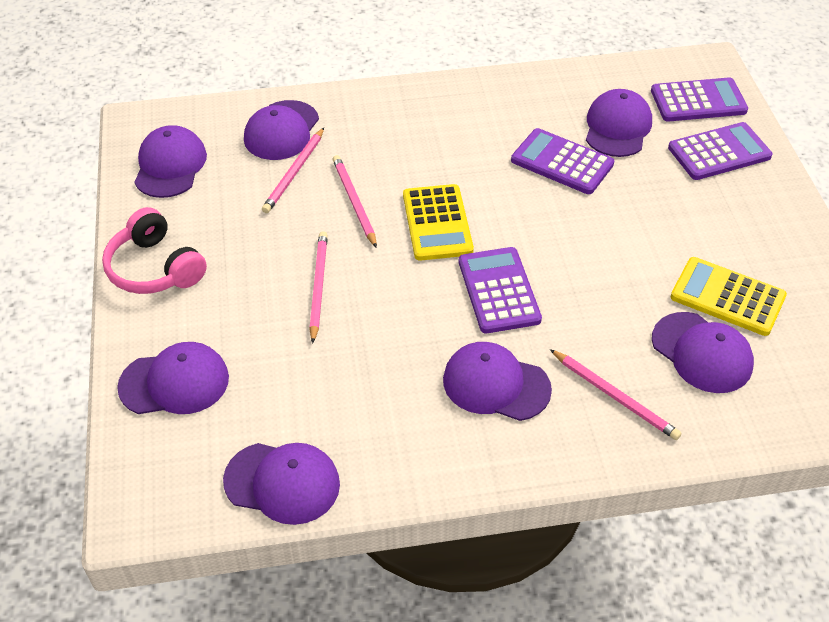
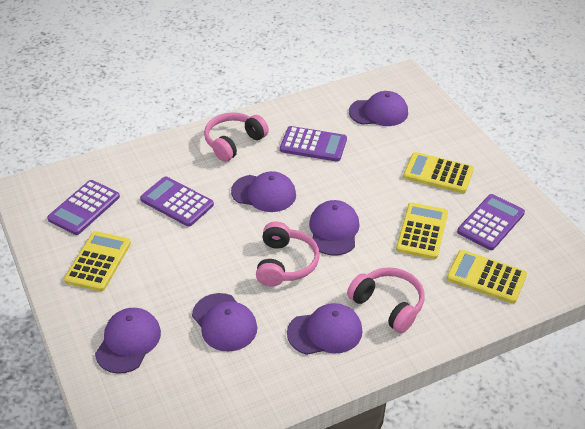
pink headphones: [102,207,207,294] = 1 -> [204,112,269,162] [256,222,320,286] [347,267,424,333] = 3
pink pencil: [262,128,324,213] [309,231,328,344] [333,155,377,248] [550,349,681,440] = 4 -> none = 0
purple cap: [117,342,229,414] [134,125,207,198] [223,443,340,525] [244,100,319,160] [443,342,552,421] [586,89,652,157] [652,312,754,393] = 7 -> [95,308,161,374] [192,293,257,352] [231,171,296,212] [287,303,363,355] [309,200,360,256] [349,91,408,126] = 6
yellow calculator: [403,184,474,261] [671,257,787,336] = 2 -> [64,231,131,291] [396,203,448,259] [403,152,474,193] [446,250,527,304] = 4

